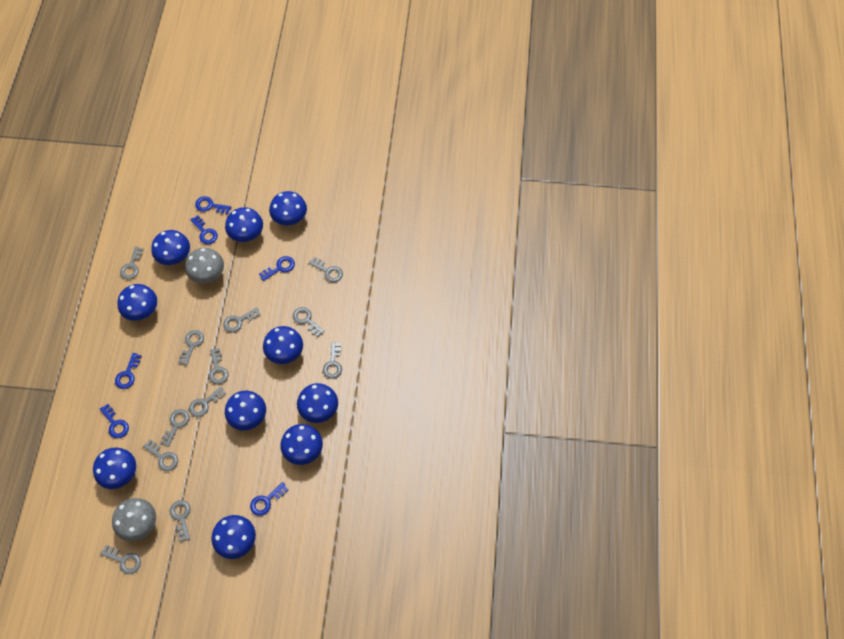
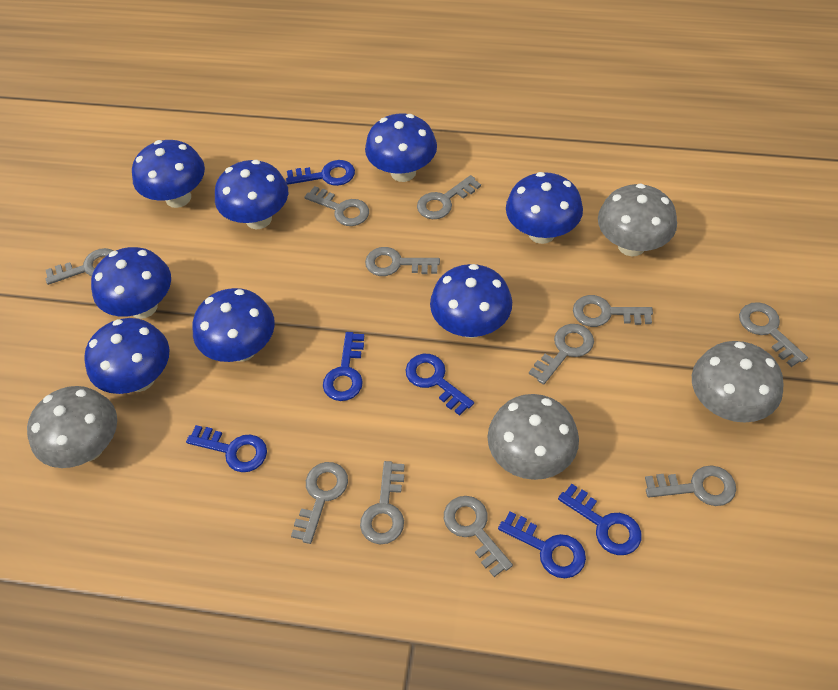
blue mushroom: [93,448,136,489] [117,284,157,321] [151,230,190,265] [211,515,256,559] [225,207,263,242] [225,391,266,430] [263,326,303,364] [269,191,307,225] [280,424,323,465] [297,383,338,423] = 10 -> [84,318,169,394] [91,247,171,319] [132,140,205,208] [193,288,275,362] [215,160,288,229] [365,113,437,182] [430,264,512,338] [506,172,583,244] = 8
grey key: [100,545,141,574] [120,247,144,280] [143,440,178,471] [160,409,190,447] [170,500,190,542] [178,330,204,365] [189,387,226,417] [209,348,229,385] [223,307,261,332] [293,307,325,337] [309,257,343,283] [323,342,342,379] = 12 -> [46,248,113,285] [291,462,348,544] [305,186,369,226] [360,461,405,544] [365,247,440,276] [417,175,481,219] [444,496,513,577] [529,324,594,385] [573,295,653,327] [645,465,736,506] [739,302,808,367] = 11
grey mushroom: [112,498,156,541] [185,248,224,283] = 2 -> [27,386,117,468] [487,394,579,480] [598,184,677,256] [692,341,784,423] = 4

